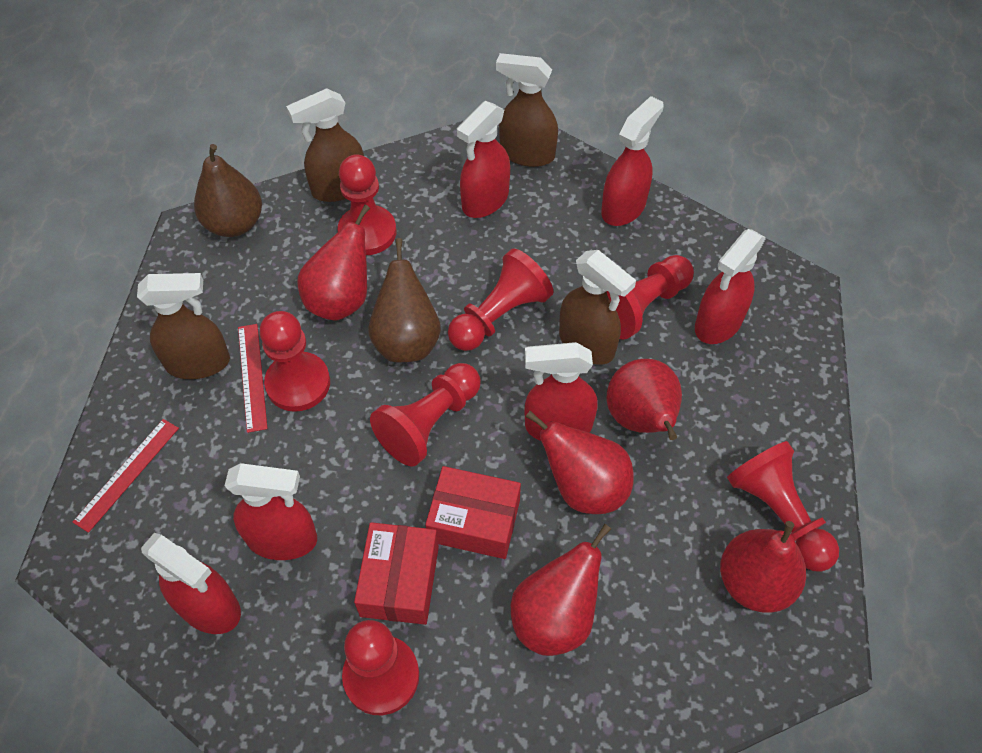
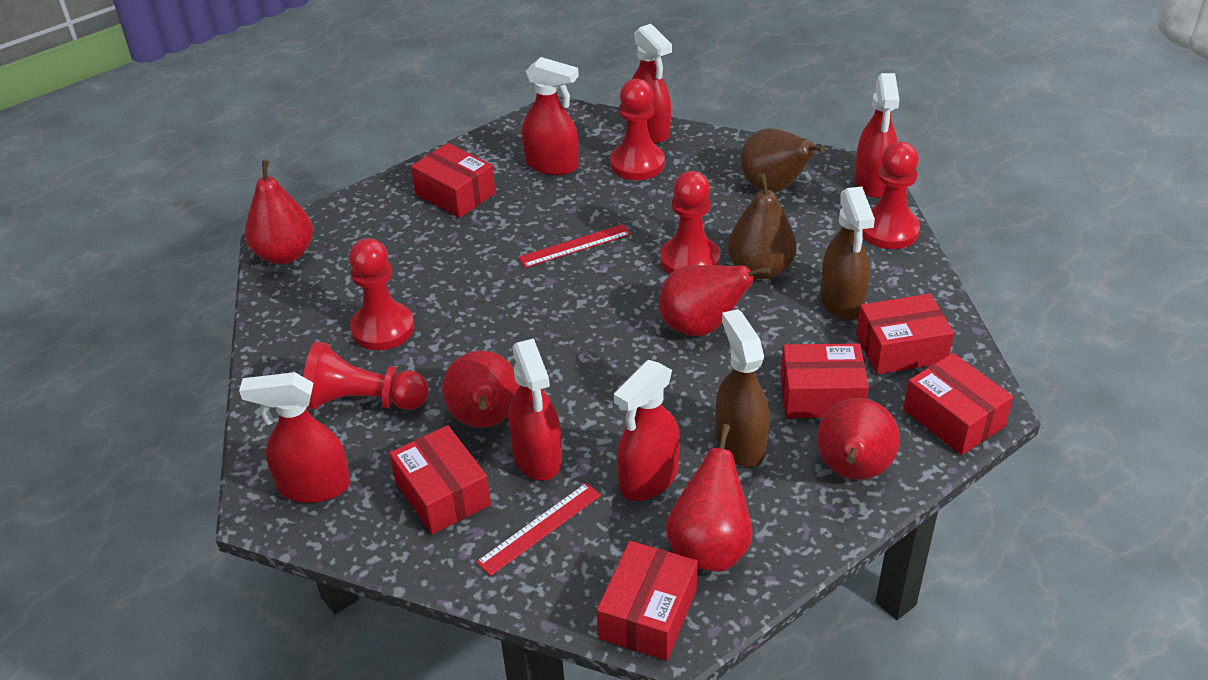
brown spray bottle: [137,273,230,379] [286,88,364,202] [496,53,558,167] [559,250,636,365] = 4 -> [715,309,770,467] [820,187,875,320] = 2
red box: [354,522,439,625] [425,466,521,559] = 2 -> [389,425,491,534] [411,143,496,218] [597,541,698,661] [780,343,869,418] [856,294,954,374] [903,353,1013,455] = 6
red pawn: [260,311,330,412] [338,154,396,255] [342,620,419,715] [370,363,481,467] [448,248,554,351] [607,255,694,340] [727,441,839,572] = 7 -> [303,341,429,410] [349,238,414,350] [610,79,665,180] [660,171,720,274] [863,142,920,249] = 5

